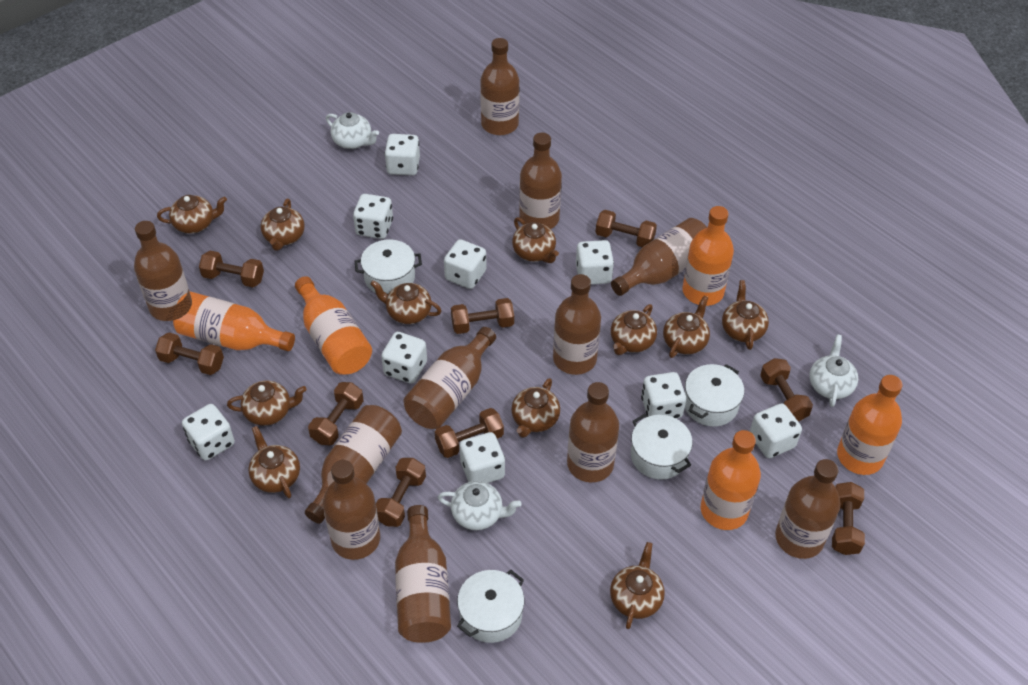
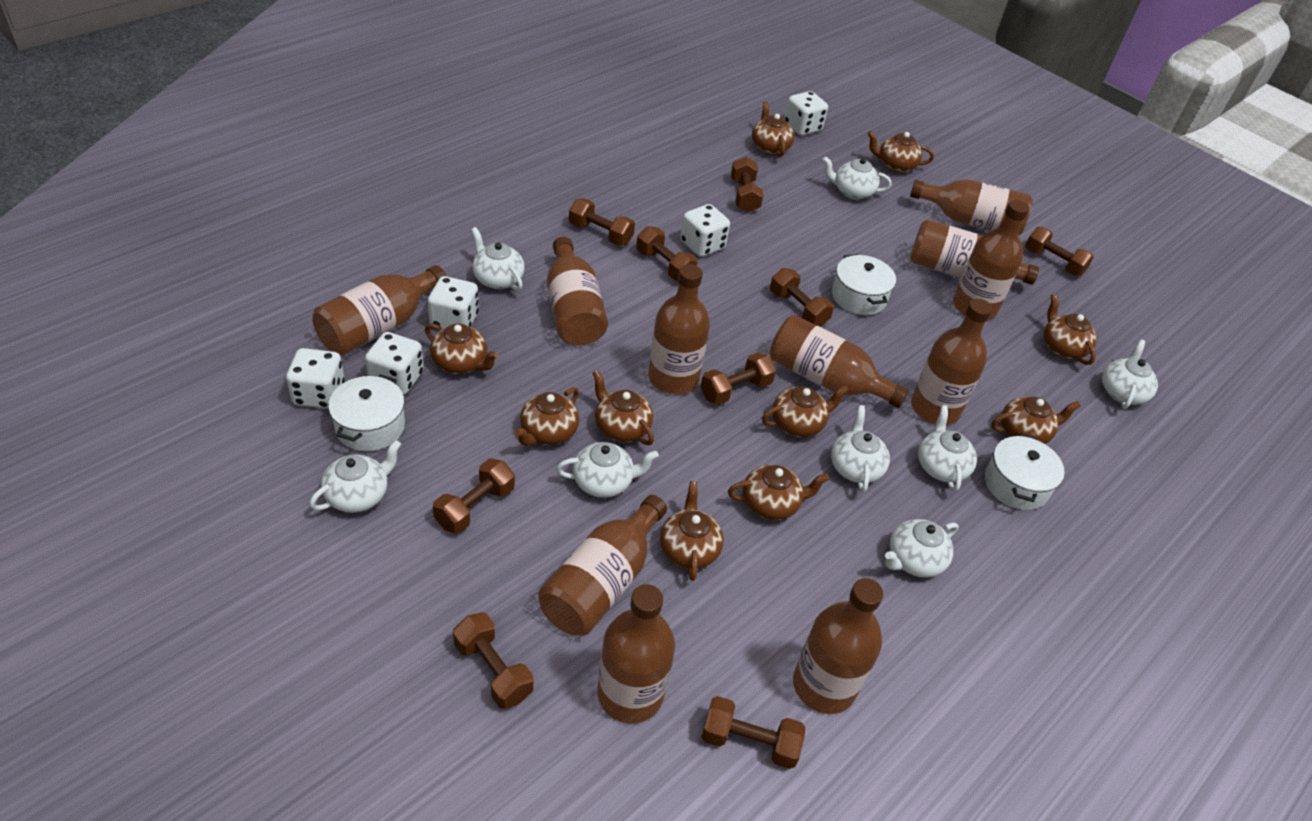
brown teapot: [157,195,227,234] [227,381,307,426] [248,426,300,498] [261,199,305,251] [370,280,441,324] [511,378,560,438] [512,217,559,263] [610,542,665,629] [611,304,657,355] [663,295,710,358] [722,280,769,350] = 11 -> [425,323,499,374] [514,387,579,446] [593,370,654,445] [660,481,724,581] [728,464,830,520] [752,101,794,157] [762,385,849,437] [867,131,934,173] [991,397,1081,444] [1044,294,1097,365] = 10
orange bottle: [173,292,295,351] [295,276,372,375] [682,206,734,306] [701,430,761,530] [837,375,903,475] = 5 -> none = 0
white dice: [182,404,235,461] [353,194,393,239] [381,332,427,384] [385,134,420,176] [444,239,486,289] [459,432,505,483] [576,240,614,285] [641,372,686,419] [750,403,802,458] = 9 -> [286,348,345,409] [365,332,424,395] [428,276,479,329] [680,204,730,257] [784,91,828,136] = 5
white pot: [355,239,422,294] [457,570,524,643] [631,414,692,480] [685,364,744,427] = 4 -> [328,374,405,451] [832,254,896,315] [985,434,1065,510] = 3
white teapot: [326,112,379,149] [438,481,522,530] [809,335,858,407] = 3 -> [310,440,401,513] [471,227,525,291] [556,442,659,498] [822,156,892,200] [831,405,890,493] [885,519,959,578] [918,405,977,492] [1102,339,1158,409] = 8

